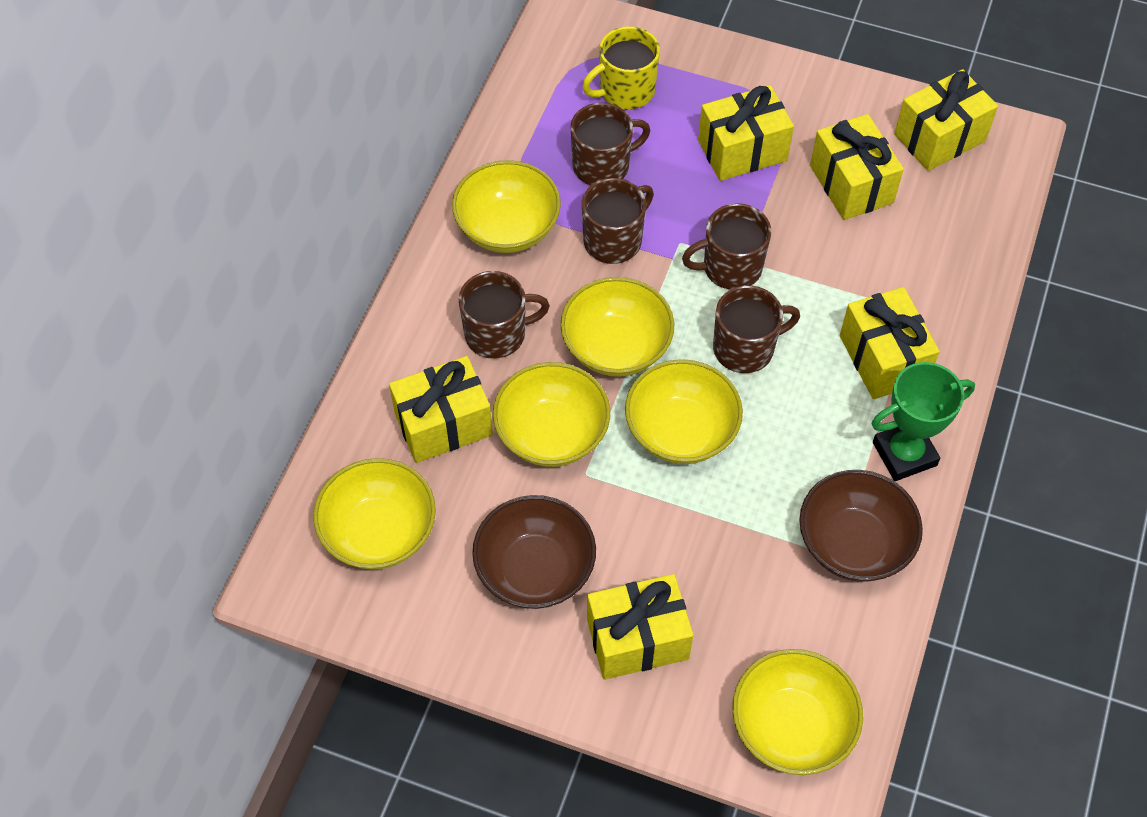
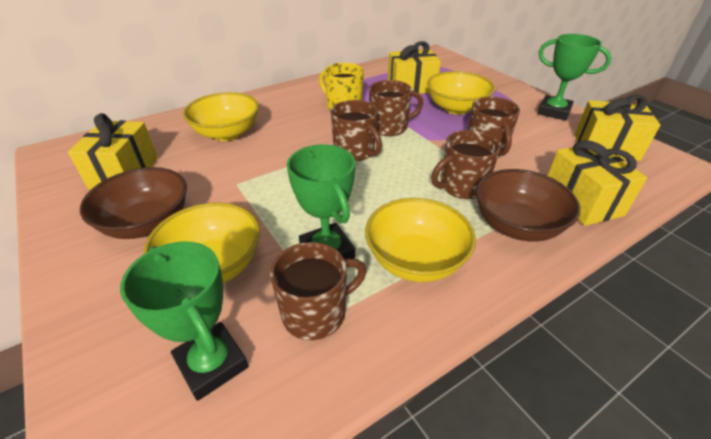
green trophy: [872,362,975,481] = 1 -> [120,241,249,401] [287,144,355,259] [538,34,611,121] = 3
yellow bowl: [313,458,436,570] [452,160,561,253] [493,362,610,467] [560,277,674,377] [625,359,743,464] [732,649,863,775] = 6 -> [144,202,260,283] [183,92,259,141] [365,198,476,282] [427,71,495,115] = 4
yellow gift: [389,356,493,463] [587,574,693,680] [698,85,794,181] [810,114,904,220] [840,287,940,399] [894,69,998,171] = 6 -> [68,113,158,189] [388,41,441,94] [547,140,647,226] [575,94,660,161] = 4

